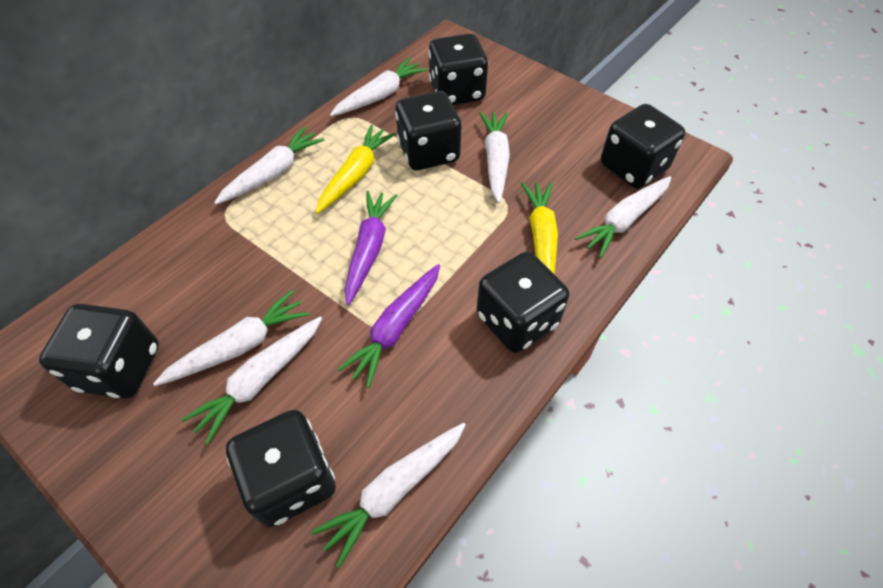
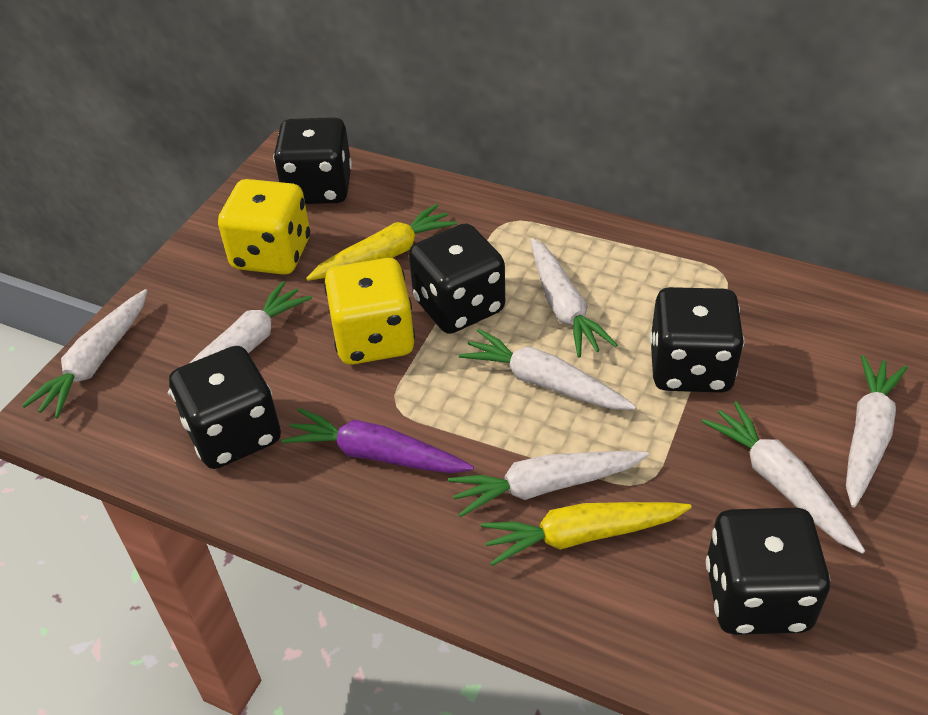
black dice: [39,304,159,399] [226,410,336,527] [395,91,461,170] [428,33,488,105] [476,252,569,353] [601,104,685,189] = 6 -> [169,346,281,469] [273,117,352,204] [409,223,505,334] [650,287,744,393] [706,507,830,635] = 5
purple carrot: [337,264,440,388] [344,191,398,305] = 2 -> [281,408,474,473] = 1
yellow dice: none = 0 -> [218,179,310,275] [324,258,415,365] = 2

